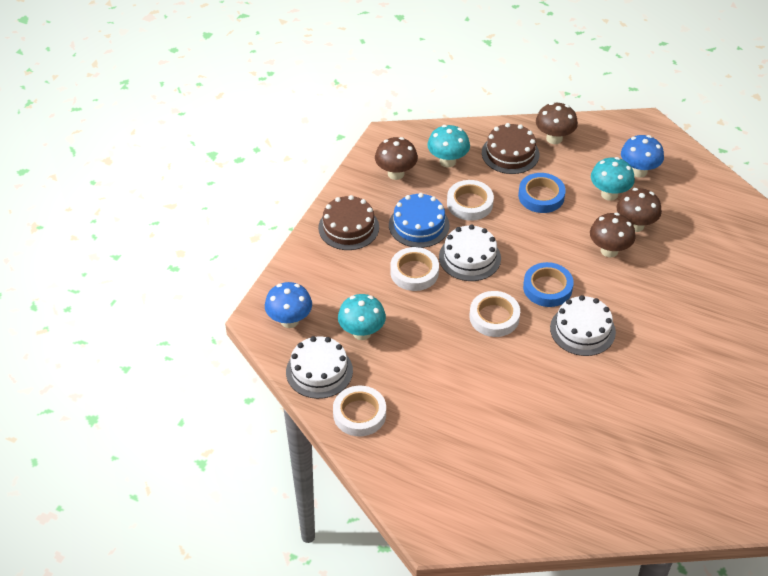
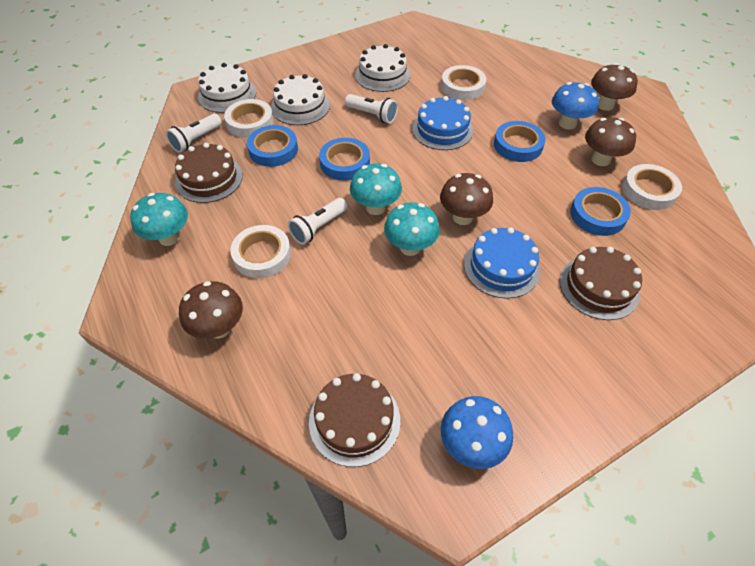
blue cake: [389,193,450,248] = 1 -> [412,96,473,150] [464,227,540,299] = 2
blue tape: [518,173,566,213] [523,262,574,307] = 2 -> [247,125,298,167] [319,138,370,181] [494,121,546,162] [570,187,631,236] = 4
brown cake: [318,195,379,250] [482,123,540,174] = 2 -> [175,143,243,203] [309,373,400,467] [560,247,642,320] = 3
white flashlight: none = 0 -> [166,114,222,153] [288,198,347,245] [345,94,398,123] = 3

